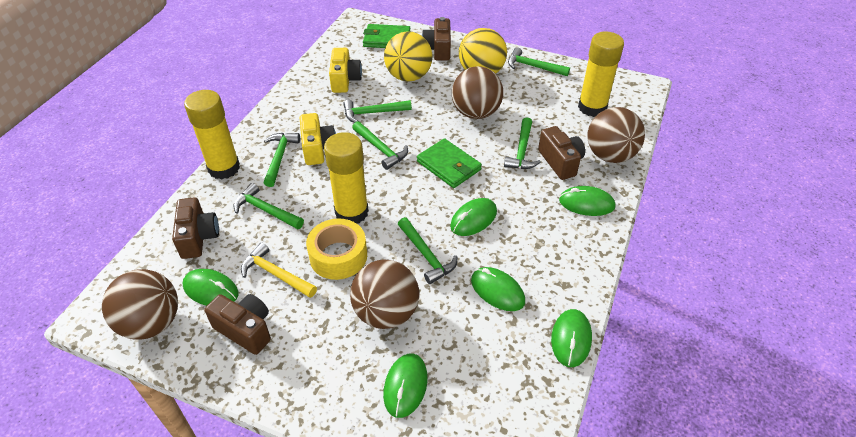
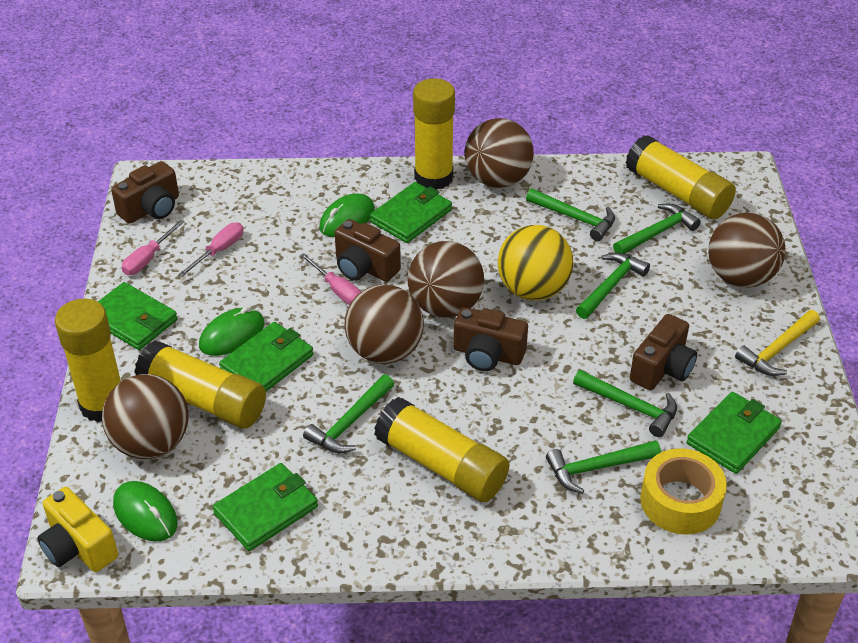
brown ball: [102,269,178,340] [350,259,419,329] [452,66,503,119] [587,107,645,163] = 4 -> [102,374,189,459] [344,284,424,364] [408,241,484,318] [465,118,534,188] [708,213,785,288] = 5
green hammer: [233,183,304,229] [264,133,300,187] [343,100,412,123] [352,121,408,170] [398,217,457,284] [504,117,541,169] [508,47,570,76] = 7 -> [303,374,394,453] [526,188,615,241] [546,440,661,494] [573,370,677,437] [576,252,650,319] [613,204,701,254] = 6
green mouse: [183,269,239,306] [383,354,428,418] [450,198,497,236] [471,267,525,311] [551,309,592,367] [559,186,616,216] = 6 -> [113,481,178,542] [199,307,264,356] [319,193,375,237] = 3
green wallet: [363,24,411,48] [417,138,482,188] = 2 -> [98,282,178,350] [213,463,318,551] [219,322,313,391] [370,182,452,243] [686,392,782,474] = 5
pink screwdriver: none = 0 -> [121,220,185,275] [178,223,243,277] [300,253,361,305] = 3
yellow ball: [384,31,432,81] [459,28,507,74] = 2 -> [498,225,573,300] = 1
yellow camera: [300,113,336,165] [329,48,362,93] = 2 -> [37,487,118,572] = 1
yellow glue stick: [184,90,240,180] [324,132,369,224] [578,32,624,117] = 3 -> [55,299,121,422] [134,340,266,429] [374,397,510,502] [413,78,455,190] [625,135,736,219] = 5

